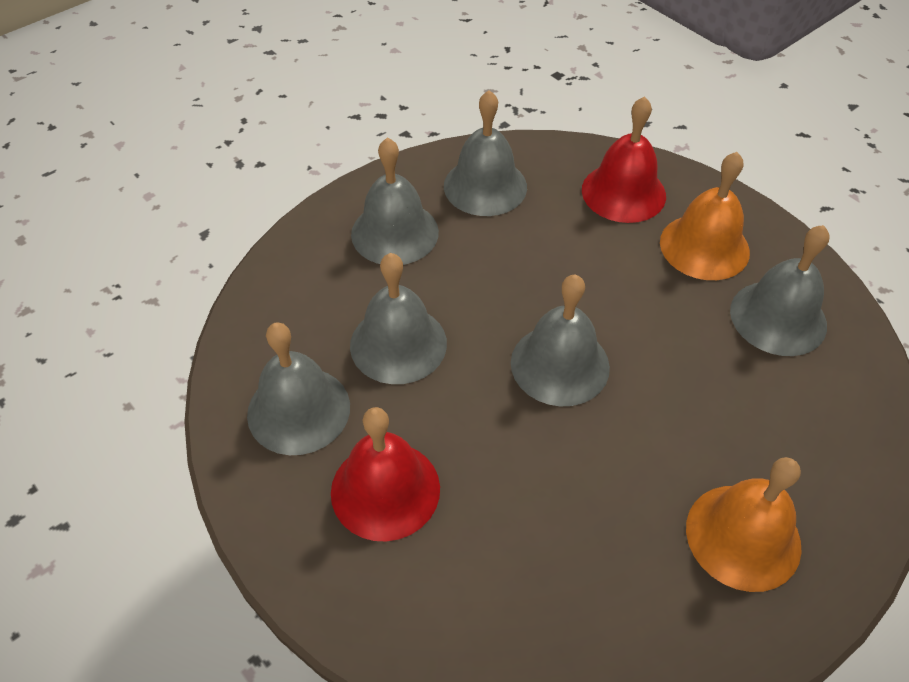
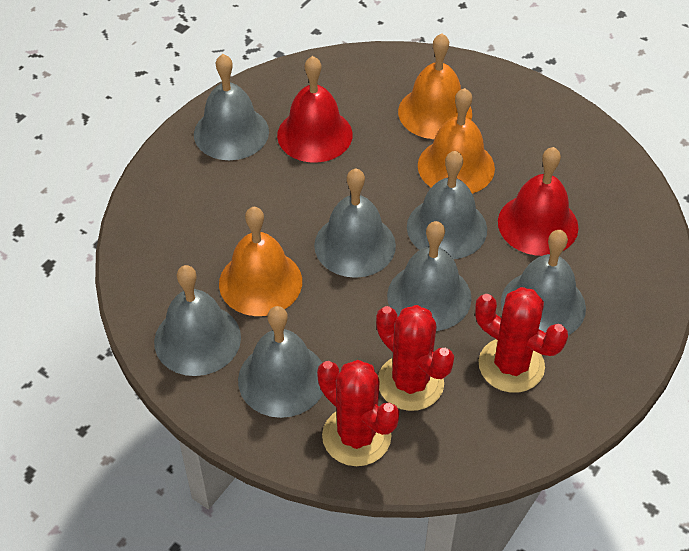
grey bell: [247,322,350,455] [350,253,447,384] [351,137,439,265] [444,90,527,216] [511,274,610,406] [730,225,830,356] = 6 -> [154,265,241,376] [194,54,269,160] [238,306,323,418] [314,168,396,278] [387,221,472,331] [407,151,487,259] [501,230,586,335] = 7
orange bell: [660,152,750,280] [686,457,802,592] = 2 -> [219,207,302,316] [398,33,472,139] [418,88,495,194] = 3
red cactus: none = 0 -> [317,360,399,466] [376,305,454,411] [475,287,568,393] = 3

